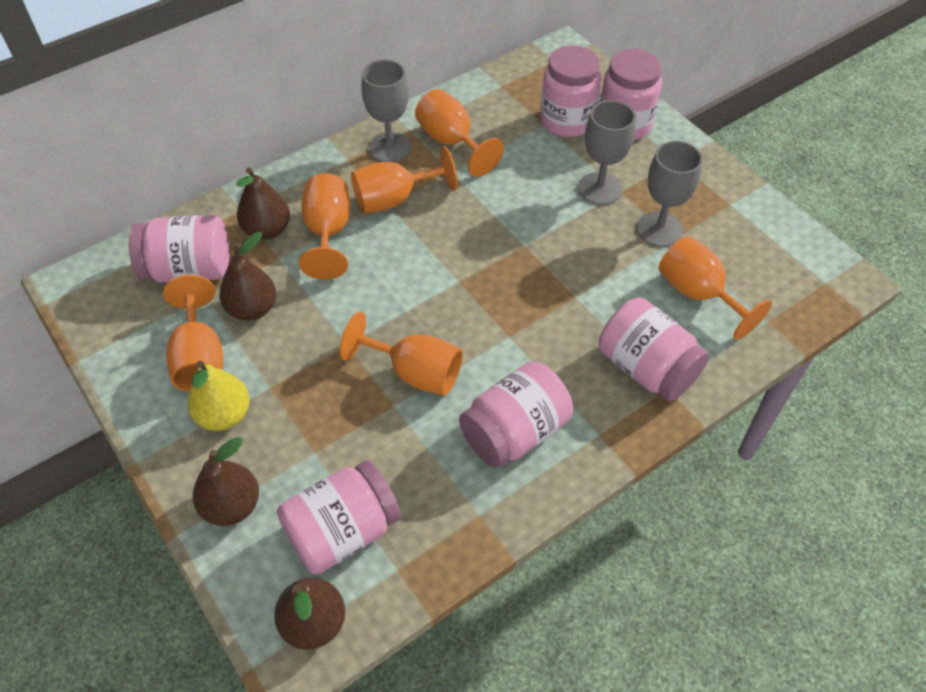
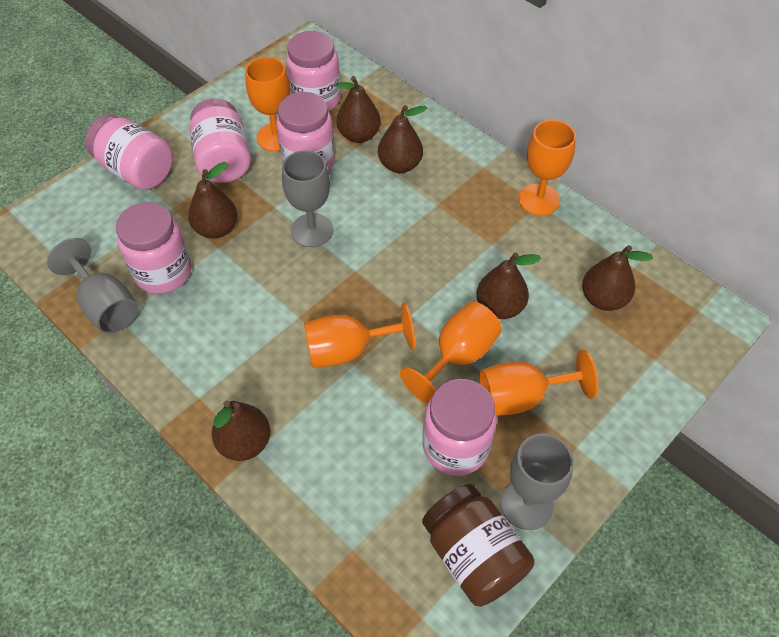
brown jar: none = 0 -> [422,484,535,607] = 1
brown pear: [193,437,259,526] [219,232,276,321] [236,167,290,240] [274,578,345,650] = 4 -> [188,162,237,238] [212,400,271,461] [336,76,381,143] [378,105,427,173] [476,252,542,319] [582,245,653,311] = 6
orange goblet: [163,275,223,392] [299,173,350,280] [339,312,463,396] [351,146,458,214] [415,89,504,177] [659,236,772,340] = 6 -> [245,57,290,152] [304,302,415,368] [400,302,502,404] [479,350,598,416] [519,120,576,216] = 5
yellow pear: [187,361,250,431] = 1 -> none = 0

